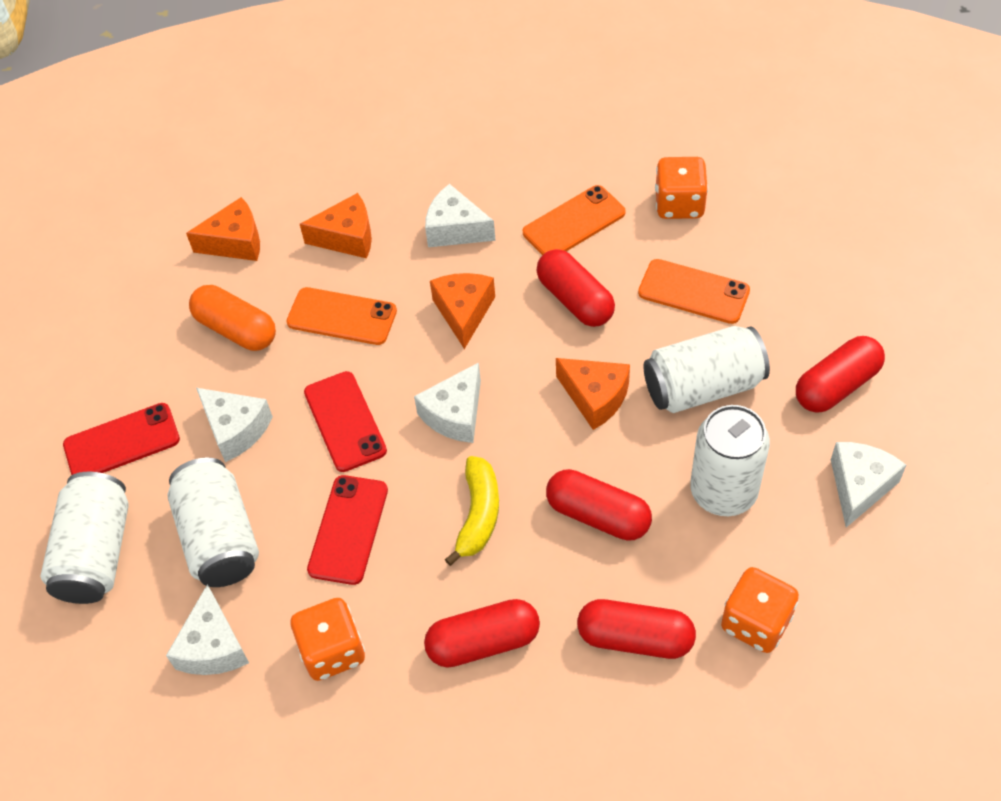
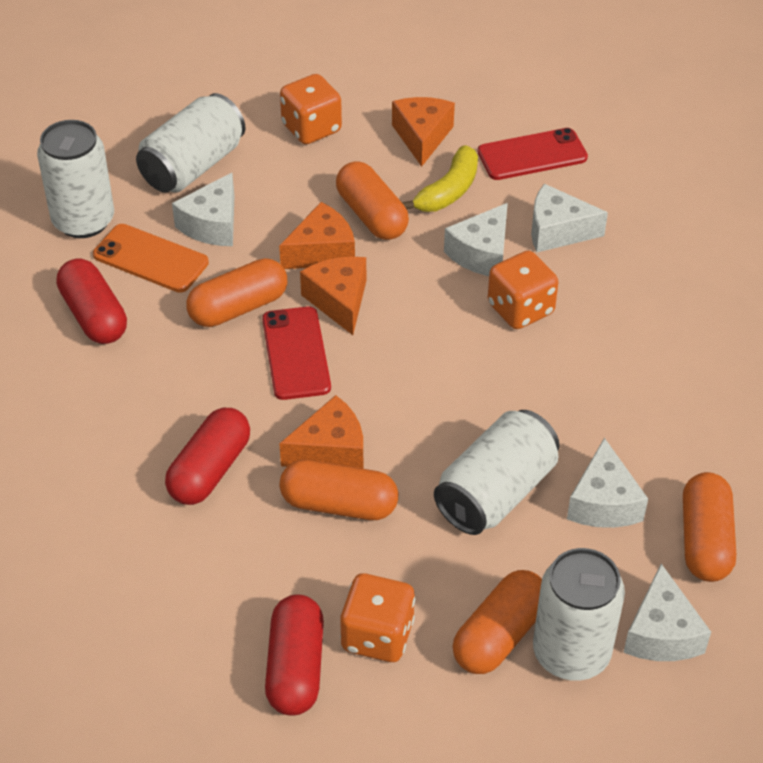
orange capsule: [189,285,276,351] = 1 -> [186,258,287,327] [279,460,398,520] [336,161,409,240] [452,570,542,674] [683,472,736,582] = 5
orange phone: [286,287,397,345] [523,185,626,255] [638,259,750,324] = 3 -> [93,224,209,293] = 1
red capsule: [424,599,540,668] [536,249,615,327] [546,469,652,541] [577,599,696,659] [796,336,885,413] = 5 -> [57,258,127,344] [165,408,250,505] [265,594,324,716] = 3
red phone: [63,403,180,475] [304,371,387,472] [307,475,388,585] = 3 -> [262,306,331,400] [478,128,588,180] = 2

